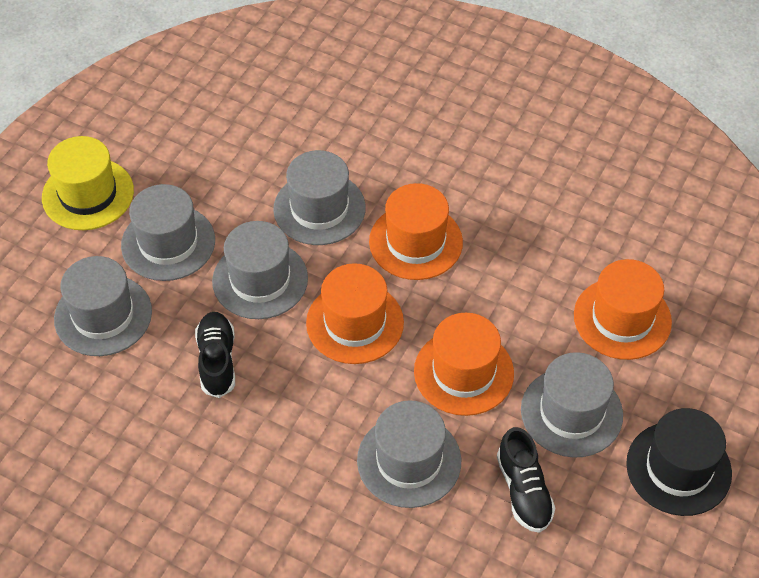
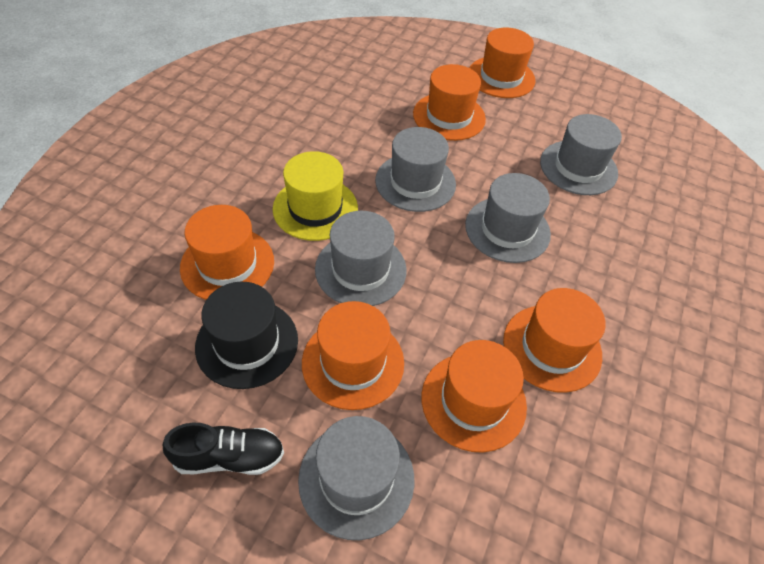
black shoe: [195,312,235,398] [497,427,556,533] = 2 -> [162,423,284,475] = 1
grey hat: [54,256,152,356] [121,184,215,281] [212,221,308,319] [273,150,366,245] [357,400,461,508] [521,352,623,458] = 6 -> [298,416,414,540] [315,211,407,306] [375,127,456,212] [465,173,551,263] [540,114,622,195] = 5
orange hat: [306,263,404,364] [369,183,463,280] [414,313,514,416] [574,259,672,360] = 4 -> [180,205,274,300] [302,301,404,410] [413,64,486,141] [421,340,527,452] [469,28,536,98] [503,288,606,393] = 6

